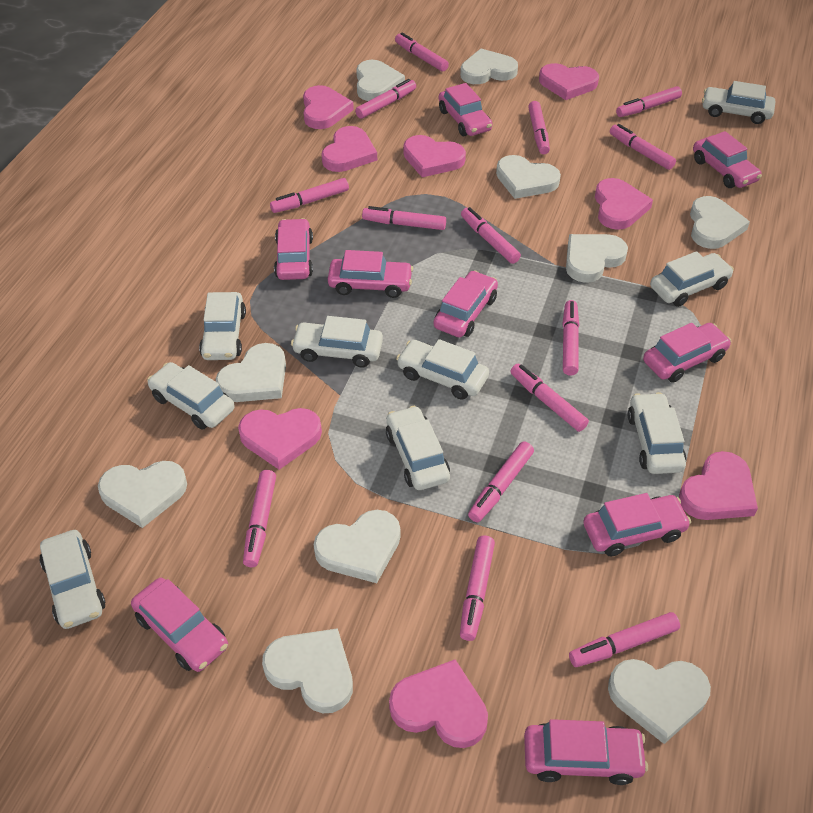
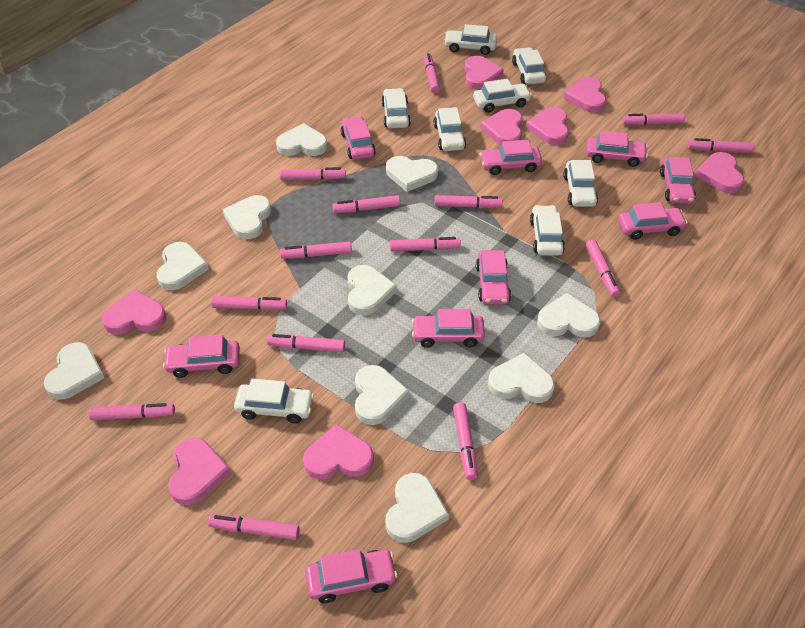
white car: [39,530,106,629] [147,362,235,430] [199,292,246,360] [291,316,383,367] [386,406,450,490] [396,339,489,400] [628,392,686,474] [650,251,734,307] [702,81,775,124] = 9 -> [234,379,314,424] [381,88,411,129] [434,107,466,151] [444,24,497,55] [473,79,532,112] [512,47,546,85] [530,205,565,256] [563,160,598,207] = 8

